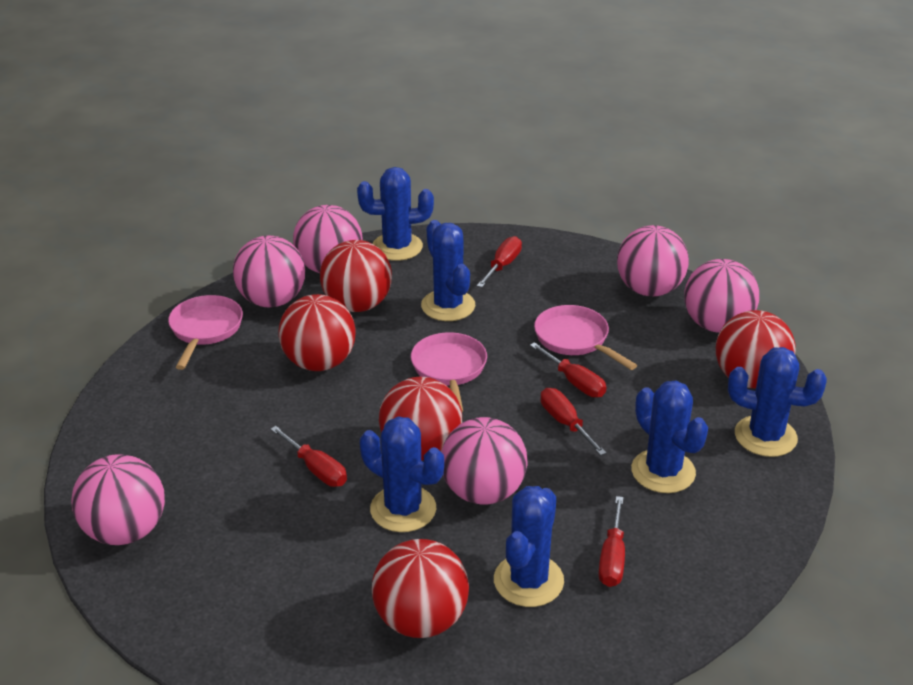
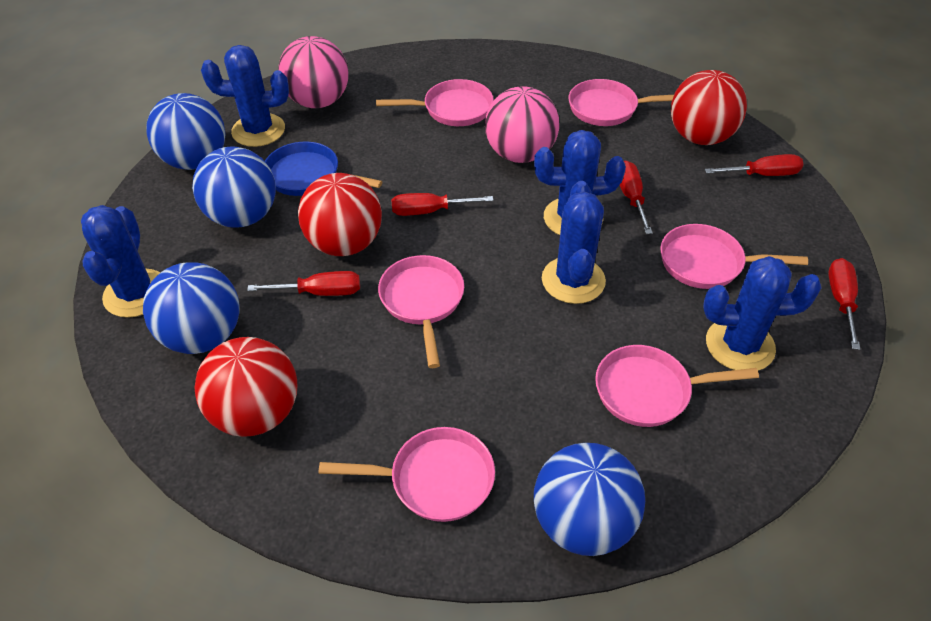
blue ball: none = 0 -> [143,262,240,354] [146,93,226,170] [192,146,276,228] [534,443,645,556] = 4
blue cactus: [357,167,434,261] [360,416,444,532] [421,220,475,321] [494,486,564,607] [631,380,708,493] [728,347,827,457] = 6 -> [81,205,160,318] [201,45,289,147] [534,130,626,235] [542,181,606,304] [703,256,822,371] = 5
blue pan: none = 0 -> [265,142,382,196] = 1
pink ball: [71,454,165,545] [233,236,305,307] [293,205,363,273] [442,417,528,504] [617,225,689,296] [684,259,759,333] = 6 -> [278,36,349,108] [485,86,559,163] = 2
pink pan: [168,295,243,370] [411,332,487,412] [534,305,637,370] = 3 -> [319,427,495,522] [376,79,494,126] [378,255,464,368] [568,79,674,126] [595,345,759,427] [660,224,808,289] = 6
red ball: [279,294,356,371] [320,240,392,312] [371,539,469,638] [379,377,462,461] [716,310,796,388] = 5 -> [194,337,297,437] [298,173,382,256] [671,70,747,145] = 3

